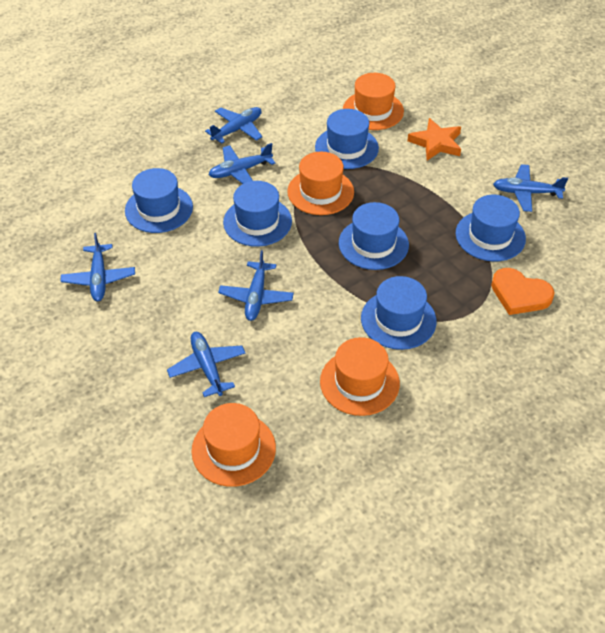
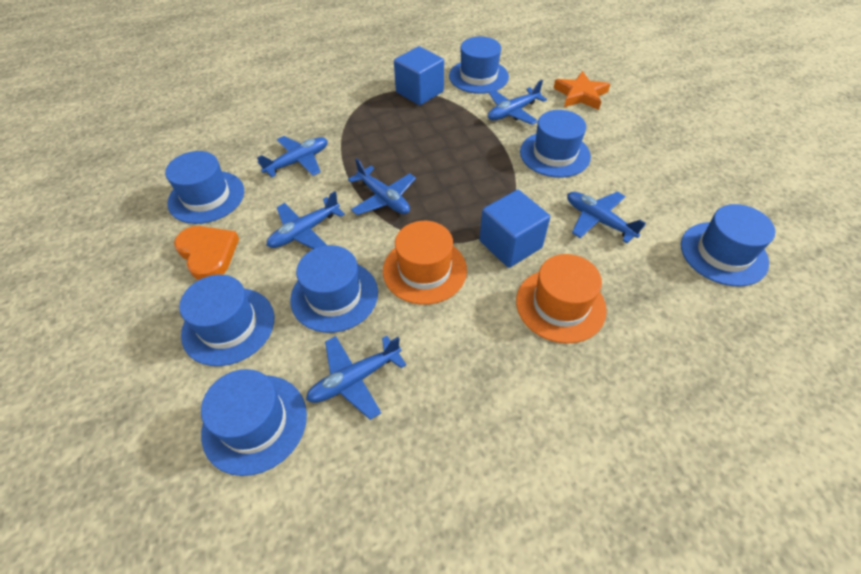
blue cube: none = 0 -> [394,46,444,105] [479,190,550,268] = 2
blue hat: [125,168,193,233] [223,181,292,247] [315,109,379,169] [339,202,409,270] [361,276,436,350] [456,195,526,262] = 6 -> [165,151,244,224] [179,275,274,366] [201,369,307,476] [290,245,378,333] [449,37,509,94] [520,110,591,178] [681,204,775,287] = 7
orange hat: [191,403,276,487] [287,152,354,215] [320,337,400,416] [343,73,404,130] = 4 -> [383,221,467,305] [516,254,607,344] = 2

